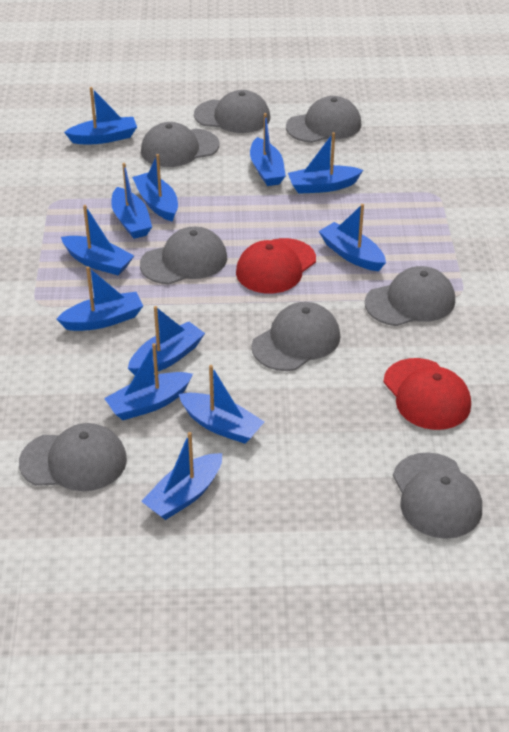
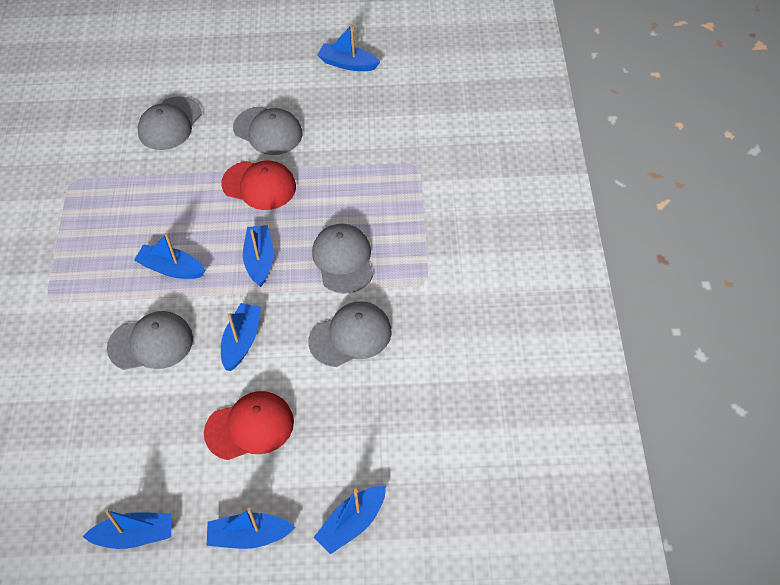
blue boat: [56,266,143,331] [61,205,134,275] [64,87,137,144] [104,343,193,420] [111,163,152,239] [128,306,205,375] [132,154,178,222] [141,432,222,520] [179,365,265,444] [250,113,286,186] [288,132,363,194] [319,204,386,271] = 12 -> [82,509,171,549] [134,233,205,279] [207,508,295,549] [221,303,261,371] [243,225,274,287] [314,486,386,554] [318,24,380,71] = 7
grey cap: [19,423,127,491] [140,227,227,285] [141,122,220,167] [194,90,270,133] [252,302,340,371] [286,96,362,143] [365,266,455,326] [393,452,482,539] = 8 -> [107,311,193,370] [138,96,202,150] [233,107,303,155] [308,301,392,367] [312,224,373,294] = 5

